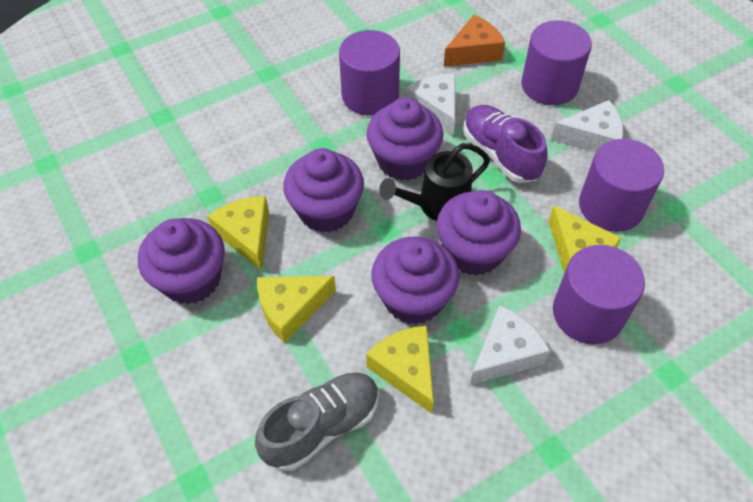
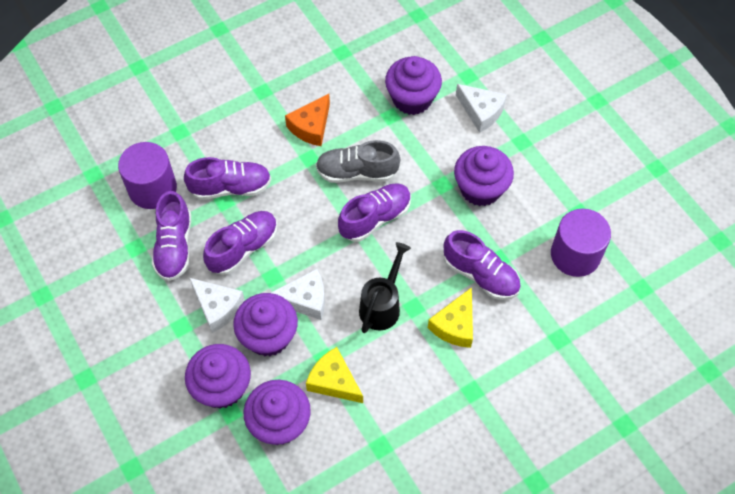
purple cylinder: [339,30,400,116] [521,20,592,105] [553,245,645,344] [579,139,664,232] = 4 -> [118,142,177,209] [551,209,611,277] = 2
purple shoe: [463,105,548,183] = 1 -> [152,191,191,281] [184,157,271,200] [203,211,277,275] [338,183,411,242] [444,230,521,300] = 5
yellow cheese: [208,196,269,271] [257,276,336,343] [366,326,434,414] [548,205,621,273] = 4 -> [306,347,363,403] [428,287,473,348] = 2

